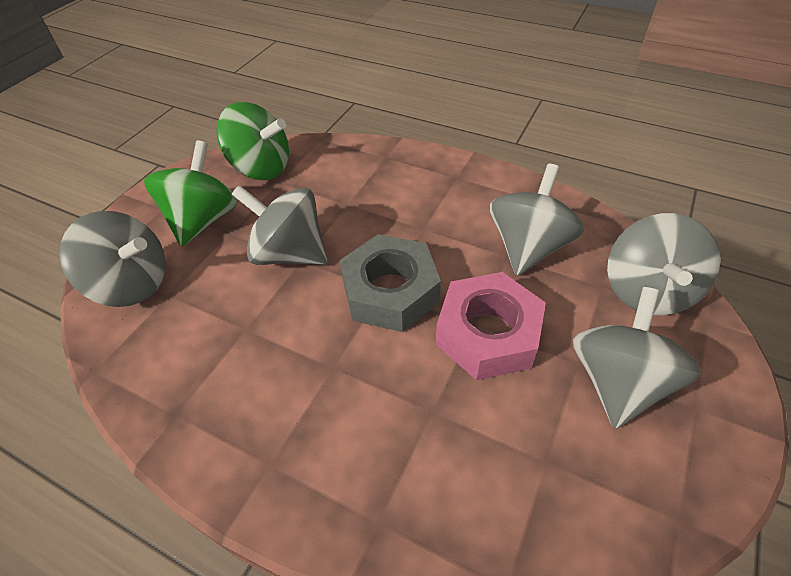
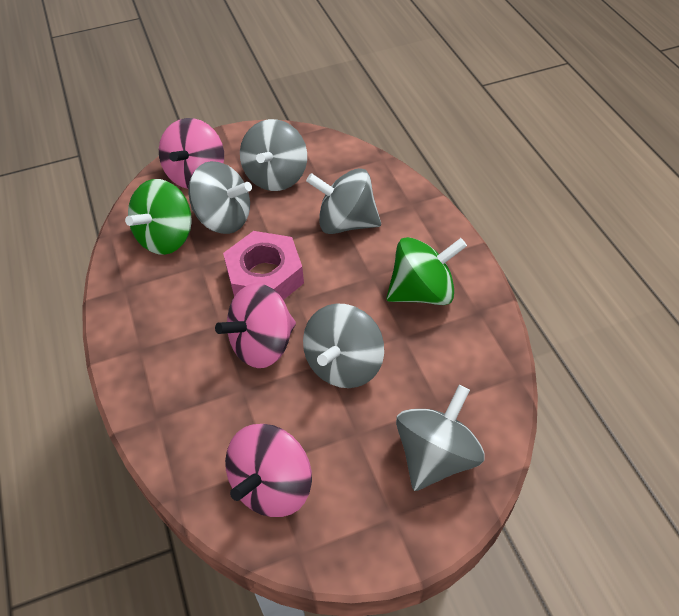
grey nut: [340,234,441,332] = 1 -> none = 0
pink spinning top: none = 0 -> [159,118,224,189] [215,283,296,368] [225,424,312,517] = 3

